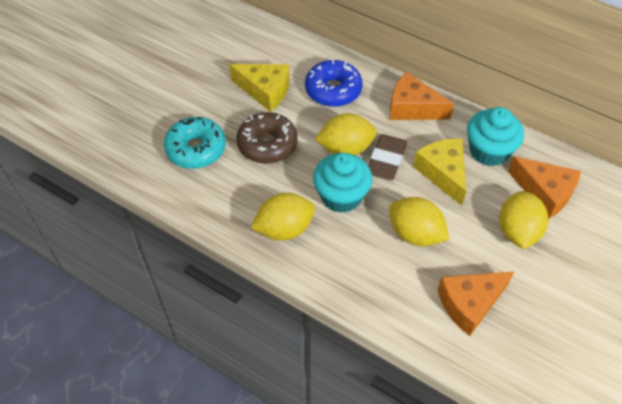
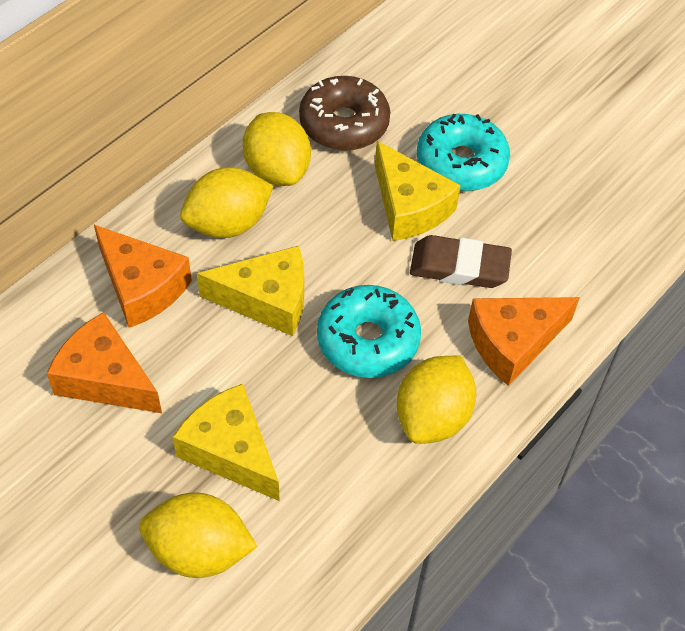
blue donut: [305,60,362,107] = 1 -> none = 0
turquoise cupcake: [313,153,372,213] [467,107,524,166] = 2 -> none = 0
turquoise donut: [164,117,226,169] = 1 -> [317,285,421,378] [417,114,510,191] = 2
yellow cheese: [229,64,290,112] [413,138,466,206] = 2 -> [173,384,280,501] [197,246,304,336] [375,141,461,241] = 3

